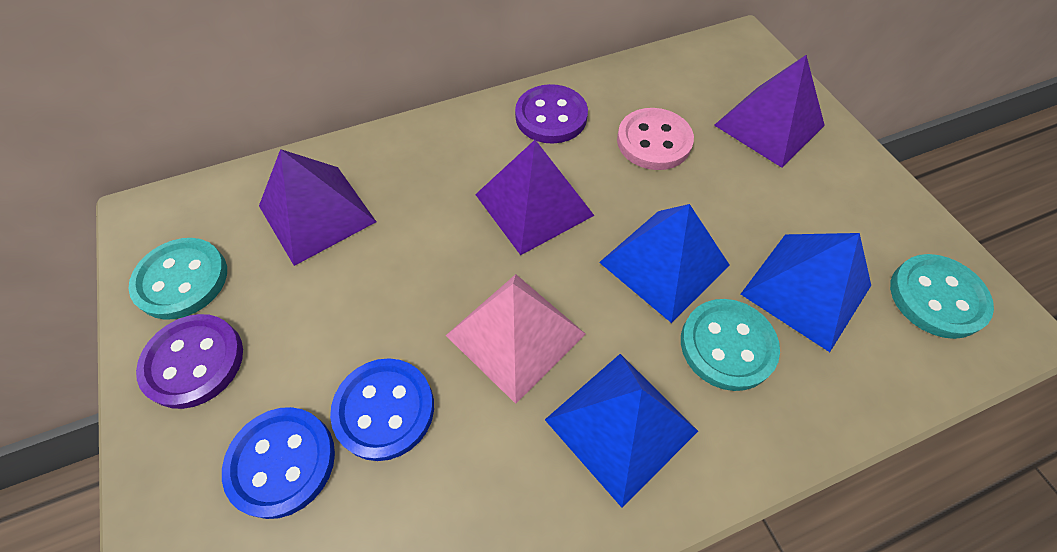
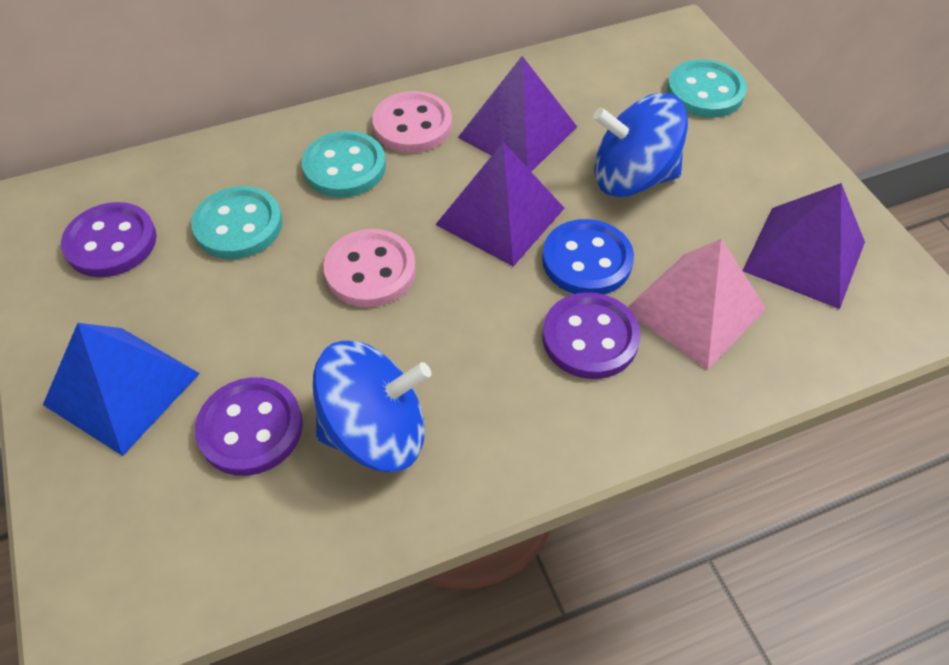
blue button: [222,407,335,519] [330,358,434,461] = 2 -> [542,219,634,294] = 1
blue pyramid: [545,354,698,508] [599,204,730,323] [741,233,871,352] = 3 -> [43,323,200,456] = 1
blue spinning top: none = 0 -> [313,341,431,472] [593,93,688,197] = 2
pink button: [617,108,694,170] = 1 -> [324,229,416,307] [372,91,452,153] = 2
purple button: [136,314,243,409] [515,84,588,144] = 2 -> [61,202,157,277] [195,377,303,476] [543,292,641,379] = 3

